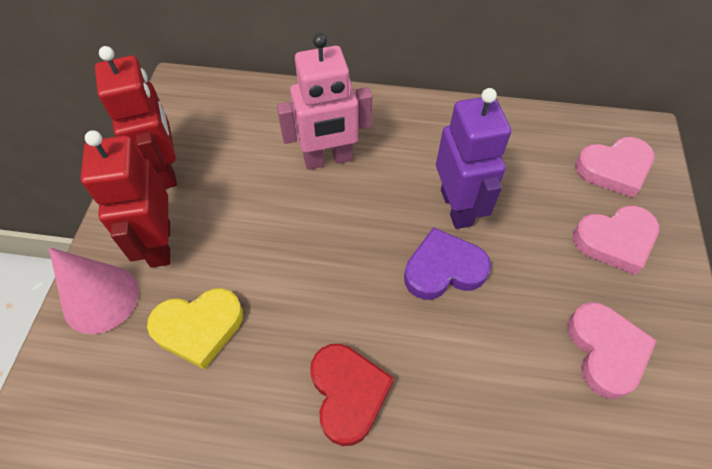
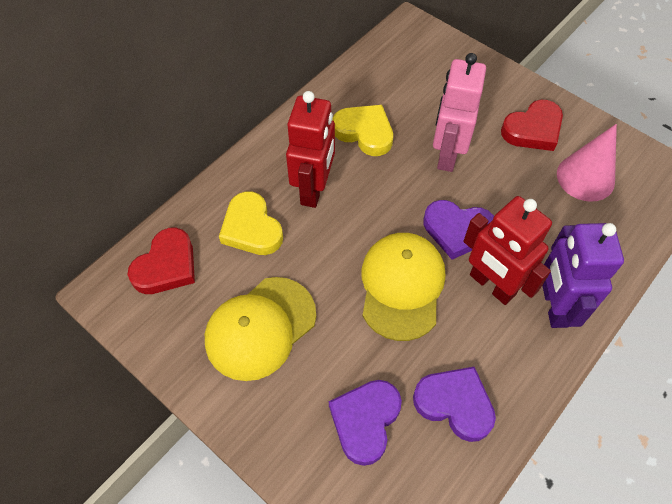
pink heart: [567,302,657,399] [573,205,659,275] [575,137,655,198] = 3 -> none = 0
purple heart: [404,227,491,300] = 1 -> [329,380,402,466] [413,367,496,442] [424,200,494,260] = 3
red heart: [310,344,394,446] = 1 -> [128,228,195,294] [501,100,563,151] = 2
yellow cap: none = 0 -> [205,277,316,381] [361,233,445,341] = 2
yellow heart: [147,288,243,369] = 1 -> [219,191,283,255] [332,105,393,156] = 2

